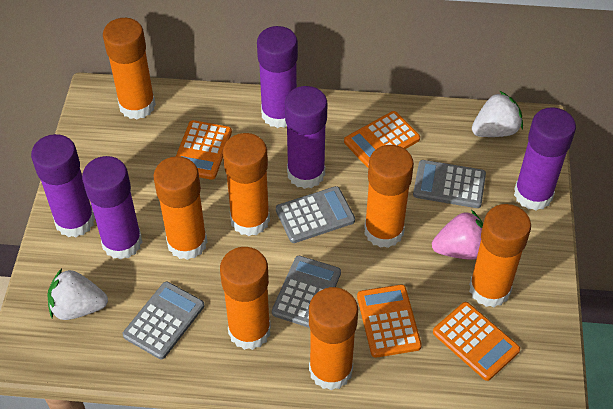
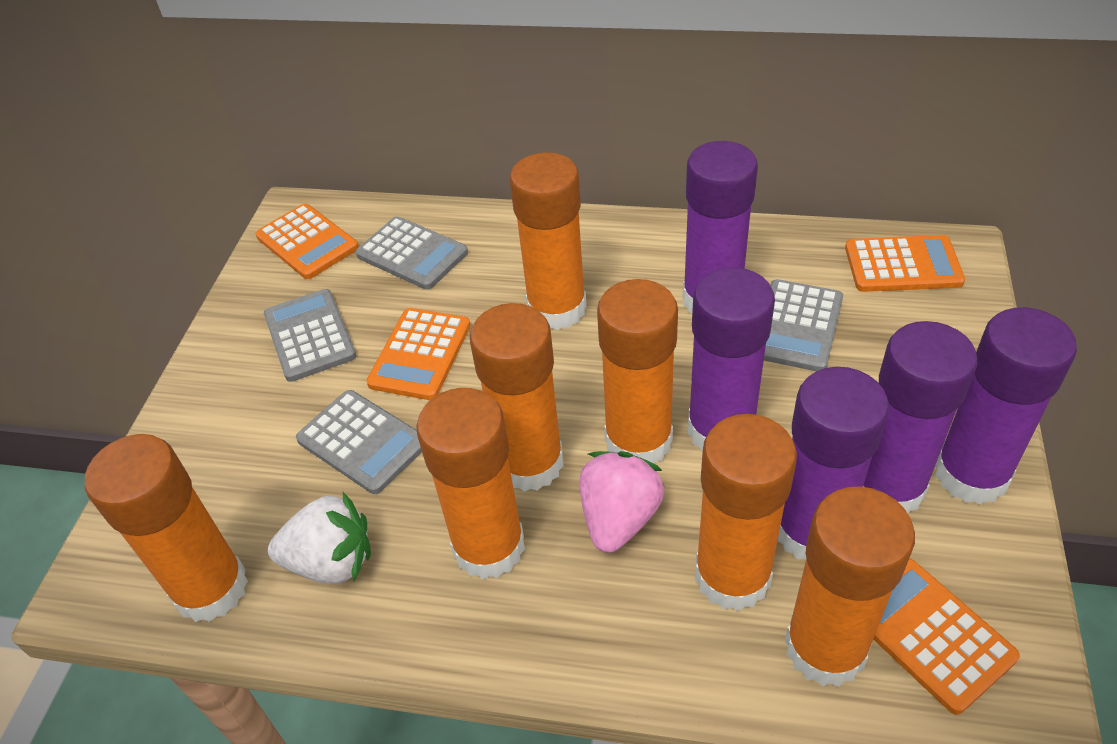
white strawberry: [47,268,108,320] [472,91,523,137] = 2 -> [268,492,371,584] = 1

